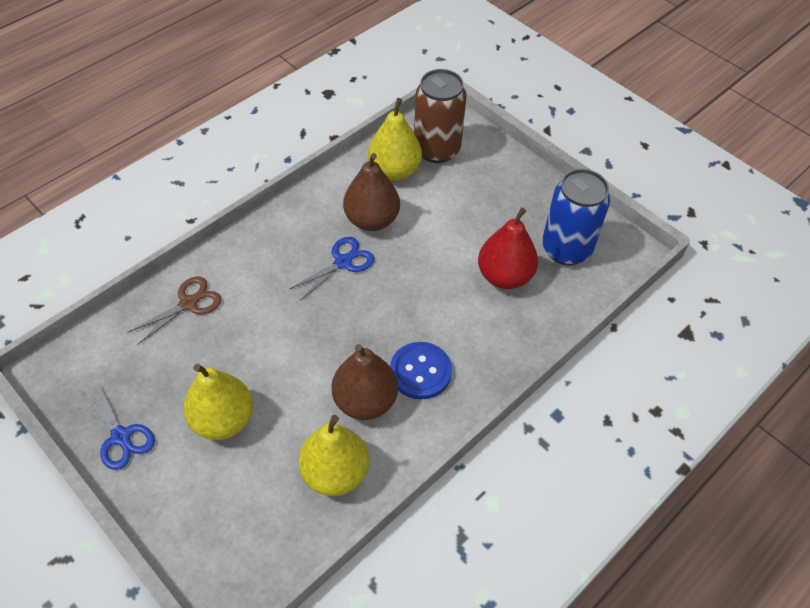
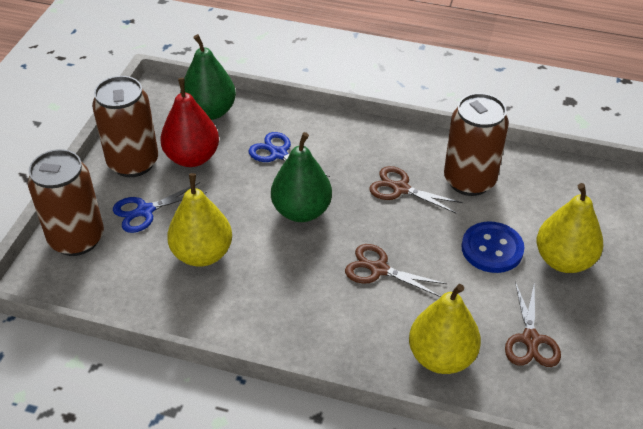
blue can: [542,169,610,265] = 1 -> none = 0
brown can: [414,69,467,163] = 1 -> [28,149,104,256] [92,76,158,177] [444,93,509,196] = 3
brown pear: [332,344,398,420] [343,153,400,231] = 2 -> none = 0
brown scissors: [128,277,222,345] = 1 -> [345,244,447,297] [369,166,463,214] [505,282,561,367] = 3
green pear: none = 0 -> [180,34,236,120] [271,132,332,222] = 2

